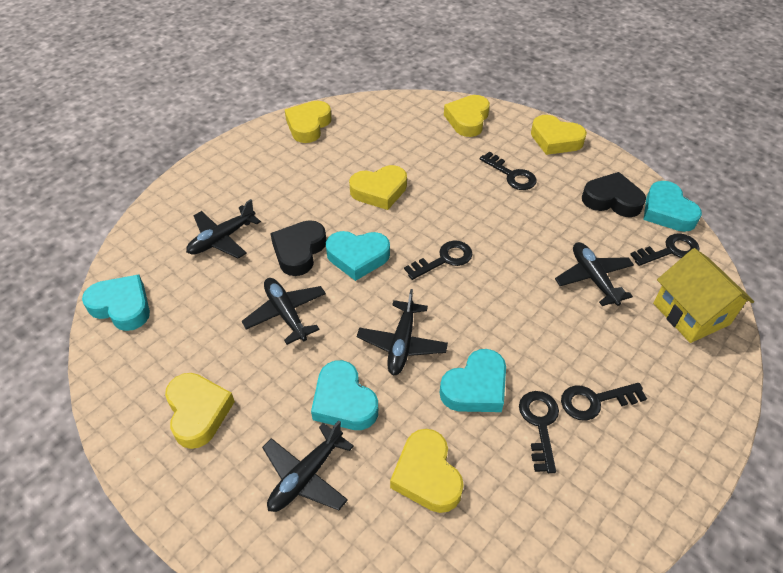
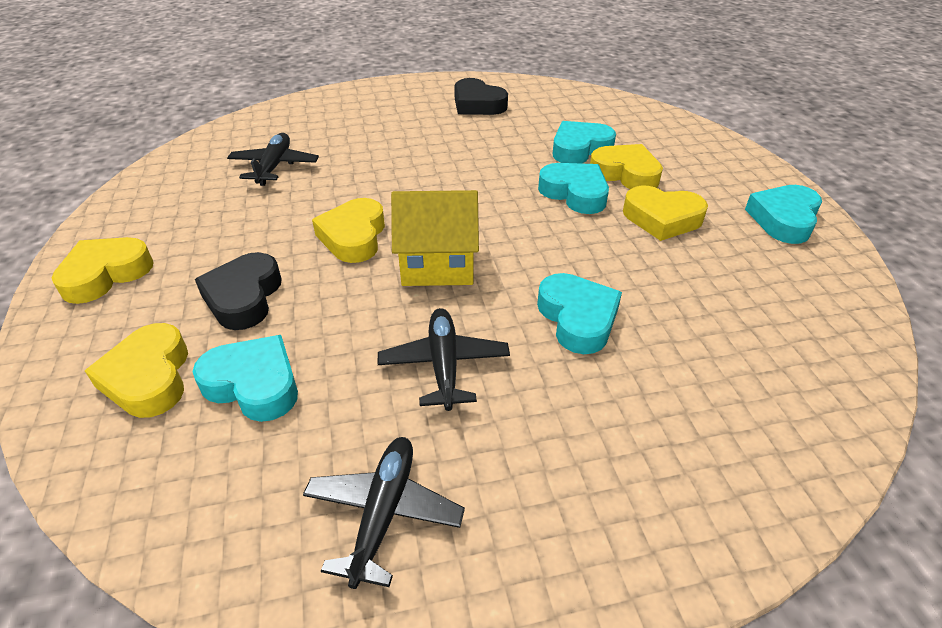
black key: [404,241,473,280] [480,152,537,190] [519,391,559,473] [561,383,647,421] [630,233,700,266] = 5 -> none = 0
black plane: [186,199,261,259] [242,278,326,345] [262,421,354,512] [357,289,448,375] [555,242,634,306] = 5 -> [227,133,319,186] [303,437,465,589] [378,308,510,411] = 3
yellow heart: [165,373,235,449] [285,101,332,143] [349,165,407,210] [390,429,464,513] [444,95,490,137] [531,115,587,155] = 6 -> [52,237,153,304] [85,323,188,418] [312,198,385,263] [590,144,663,189] [623,186,708,241] = 5

